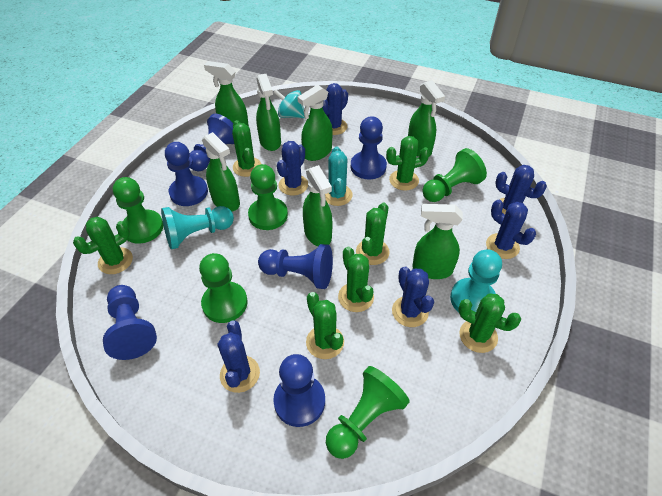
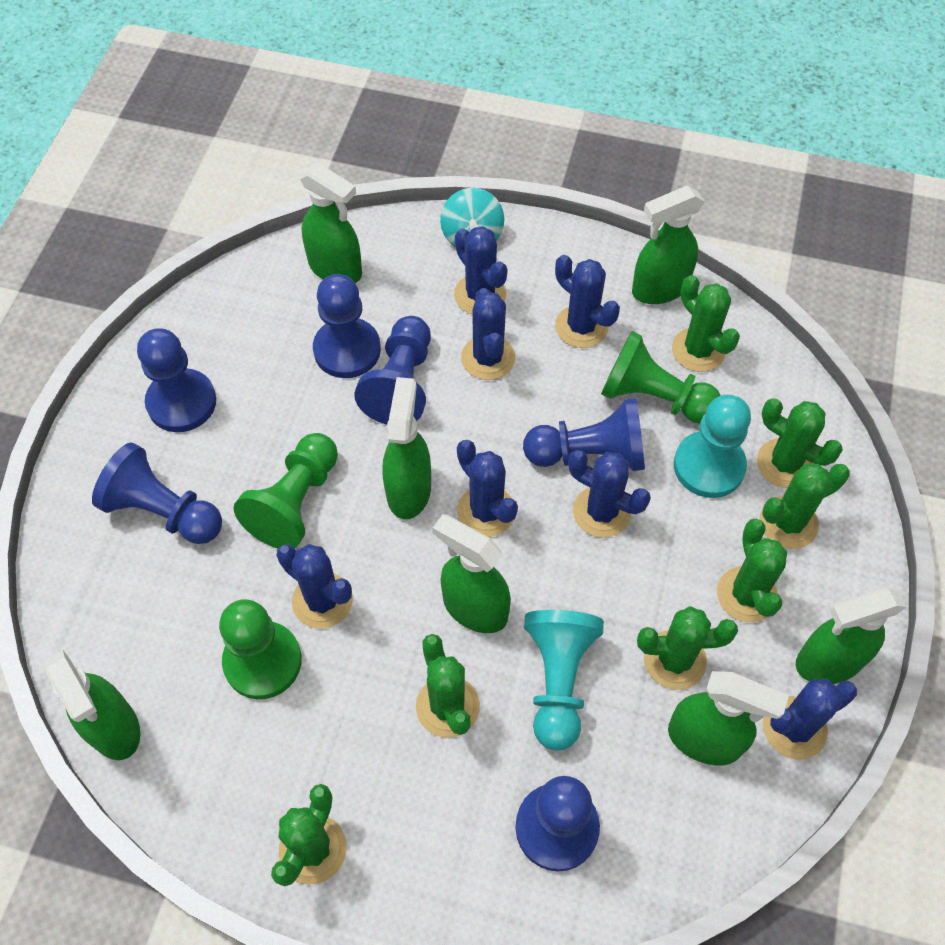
blue cactus: [218,321,260,393] [277,141,308,196] [322,83,348,135] [392,266,434,327] [486,200,536,259] [495,165,547,214] = 6 -> [277,544,353,629] [454,226,508,314] [457,440,518,537] [461,288,515,380] [555,255,620,348] [568,450,651,538] [763,679,857,760] = 7
green pawn: [113,177,163,244] [199,253,248,323] [248,164,288,230] [326,366,410,459] [422,148,487,202] = 5 -> [219,599,302,699] [234,433,338,549] [601,331,721,424] = 3
turquoise cactus: [325,146,353,206] = 1 -> none = 0

